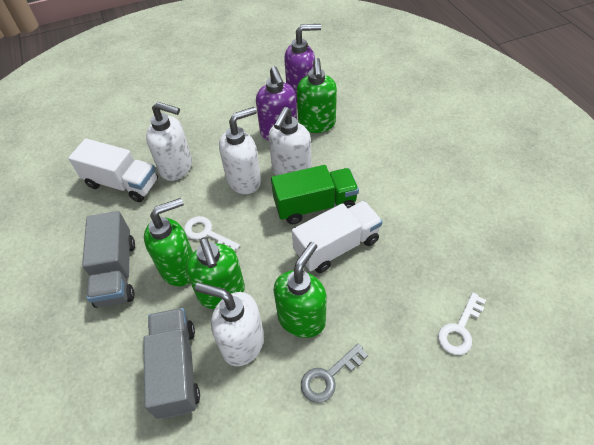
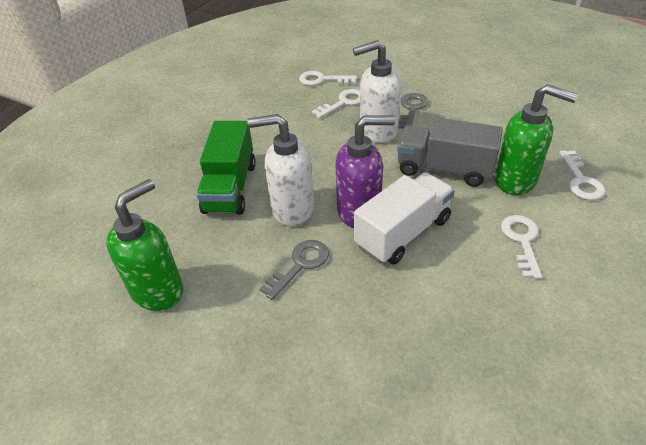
green soap dispenser: [144,198,193,286] [186,237,245,309] [273,242,327,338] [297,58,337,133] = 4 -> [106,179,183,311] [495,84,578,195] = 2
grey key: [301,343,368,403] = 1 -> [260,240,329,300] [398,93,428,129] = 2
grey truck: [82,211,135,308] [143,308,200,419] = 2 -> [397,118,503,187] = 1
purple soap dispenser: [256,66,297,141] [284,24,321,103] = 2 -> [335,115,395,228] = 1
white key: [184,216,240,251] [438,293,486,355] = 2 -> [299,71,357,86] [312,89,360,119] [501,215,542,279] [559,151,605,200] = 4
white soap dispenser: [146,102,192,181] [195,283,264,366] [219,107,261,194] [269,107,312,176] = 4 -> [247,114,314,226] [353,40,401,143] = 2
white truck: [68,138,158,202] [292,201,383,273] = 2 -> [354,172,455,265] = 1

